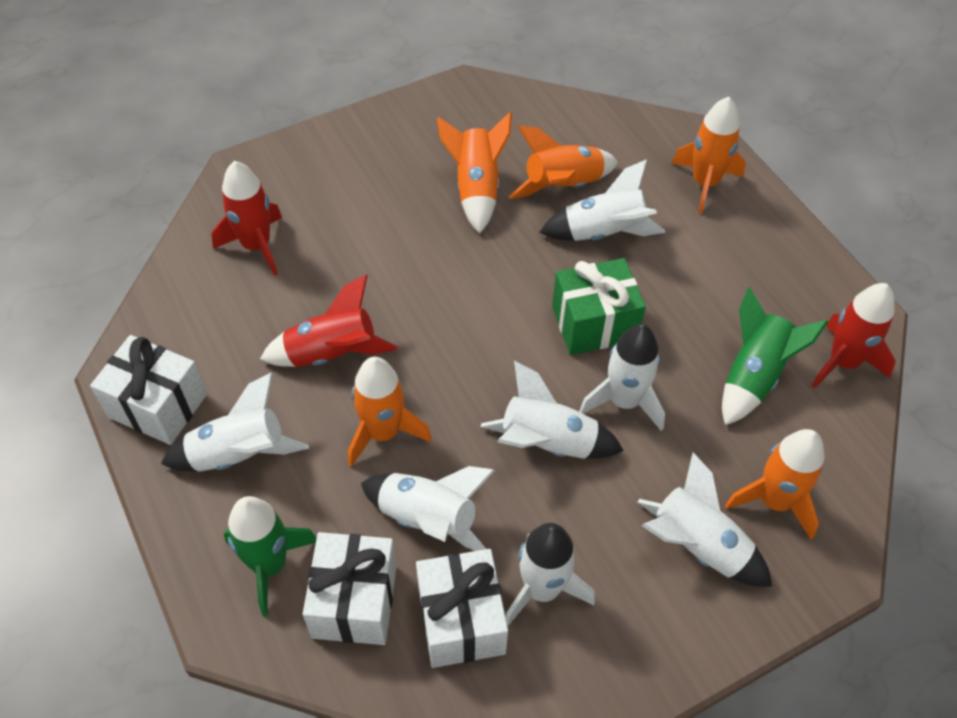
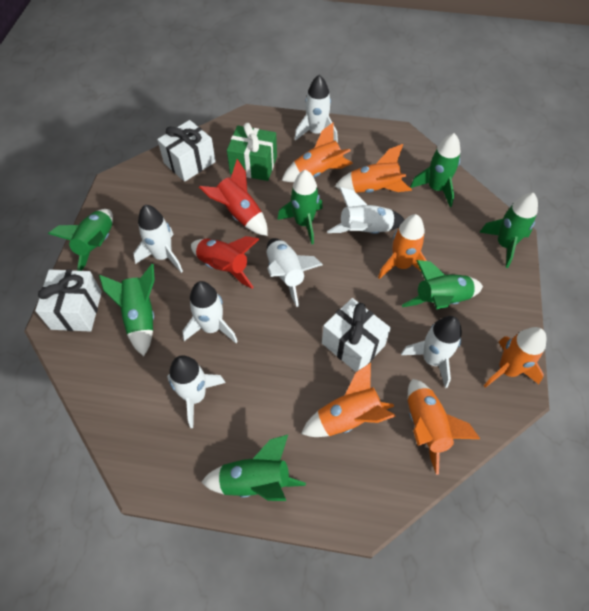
green rocket: [224,496,317,616] [722,287,828,425] = 2 -> [48,209,113,271] [99,264,155,356] [201,435,306,501] [277,170,323,244] [402,260,483,309] [410,133,461,207] [479,193,538,268] = 7
orange rocket: [348,357,432,467] [437,112,512,234] [508,126,618,199] [671,97,746,214] [725,429,825,540] = 5 -> [281,122,353,182] [301,363,396,437] [334,144,412,193] [378,214,427,279] [408,379,480,475] [484,327,546,388] = 6
red rocket: [212,161,282,276] [260,275,398,367] [811,283,896,388] = 3 -> [191,236,259,289] [199,159,268,236] = 2

